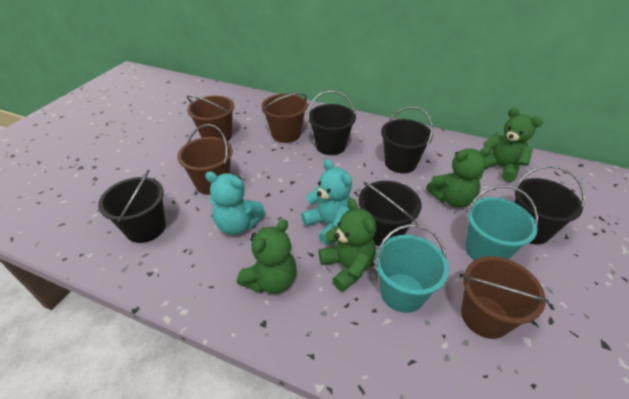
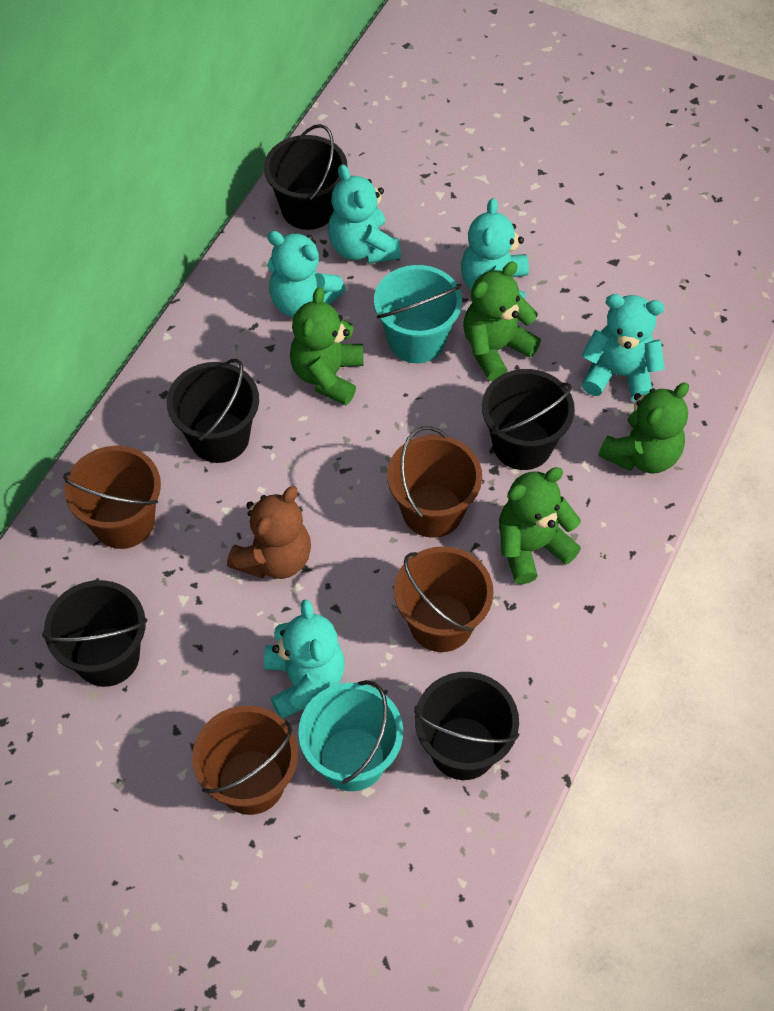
brown teddy bear: none = 0 -> [227,486,311,579] = 1
turquoise teddy bear: [205,171,266,235] [301,159,352,245] = 2 -> [264,599,345,719] [267,231,346,317] [328,164,401,264] [461,198,529,299] [581,294,665,402] = 5

